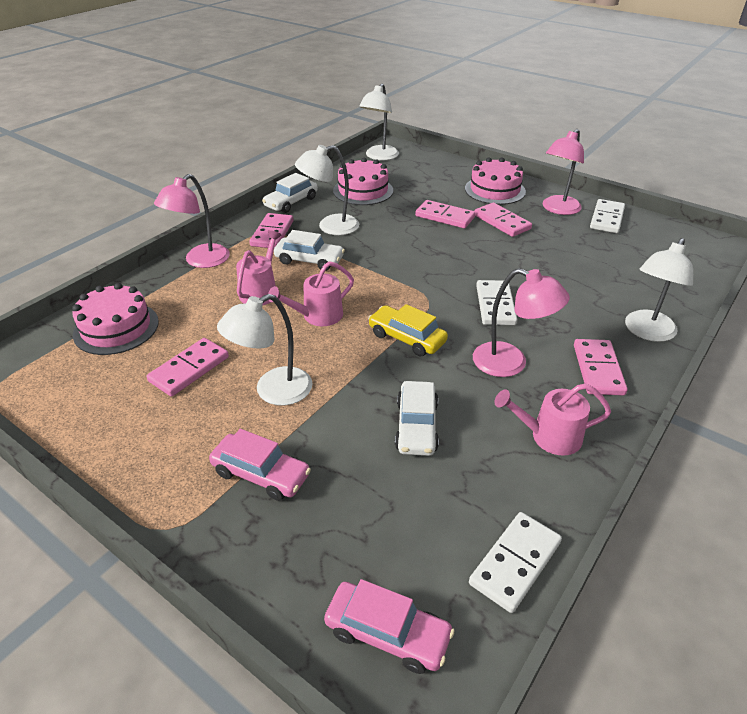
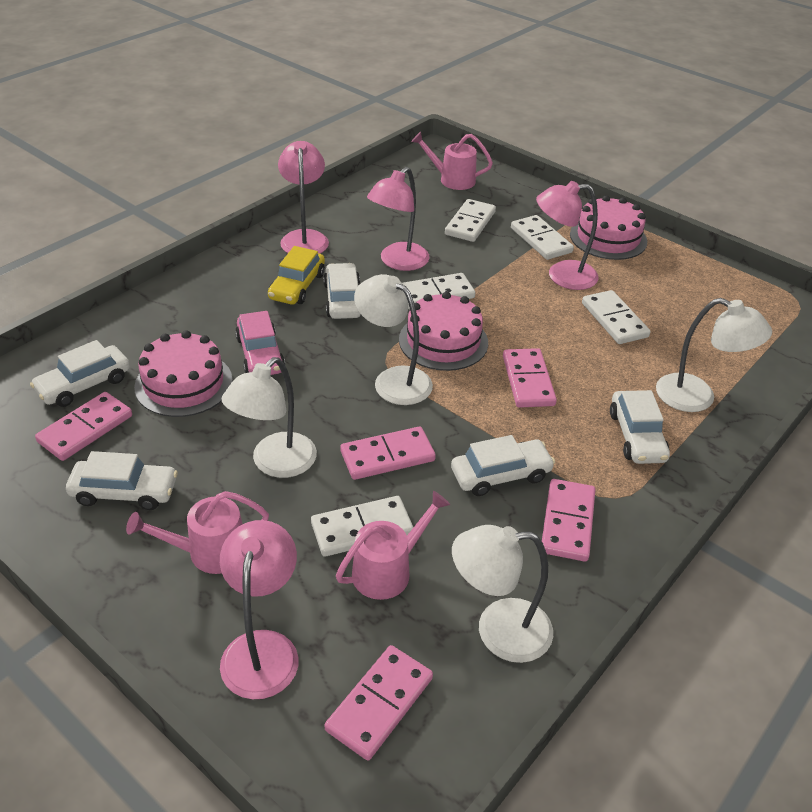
pink car: [209,429,311,501] [324,579,455,674] = 2 -> [235,311,285,375] = 1
pink lamp: [154,174,230,268] [473,268,570,377] [543,129,584,215] = 3 -> [220,520,299,699] [278,141,329,254] [367,167,429,271] [536,181,599,290] = 4
white car: [262,173,318,213] [274,230,345,271] [395,381,439,456] = 3 -> [30,340,130,407] [66,451,178,510] [323,263,362,319] [451,435,555,496] [610,390,670,464] = 5
white domino: [469,512,562,613] [476,280,517,325] [590,199,625,233] = 3 -> [311,496,414,557] [402,273,475,309] [445,199,496,242] [511,215,574,260] [582,290,650,344] = 5

